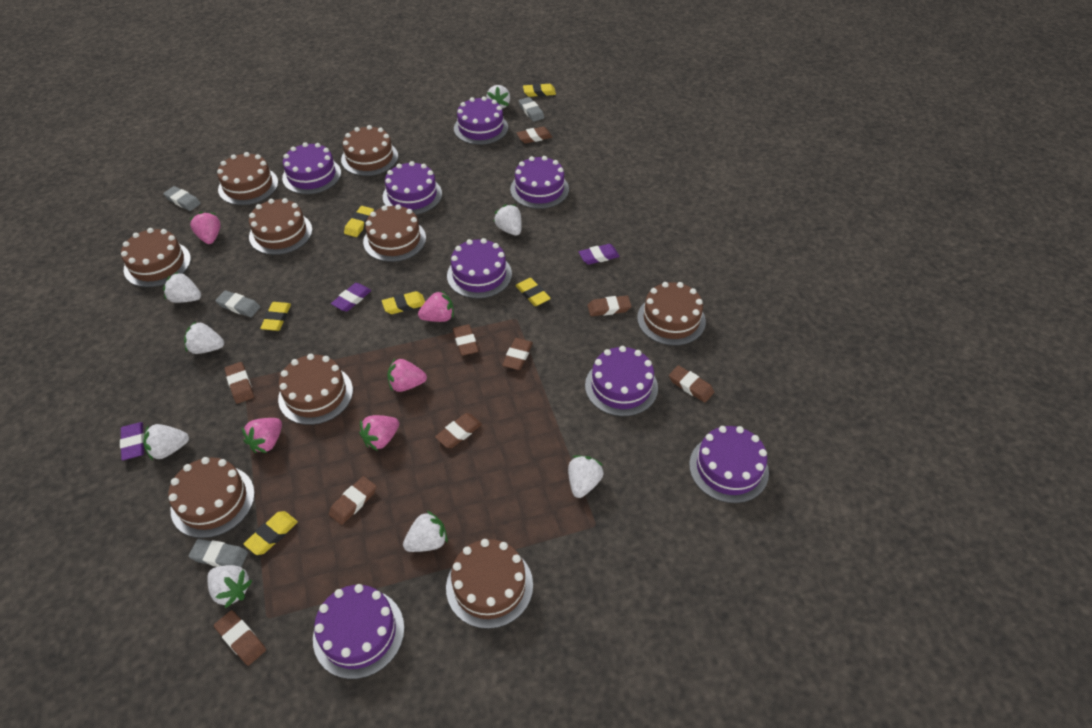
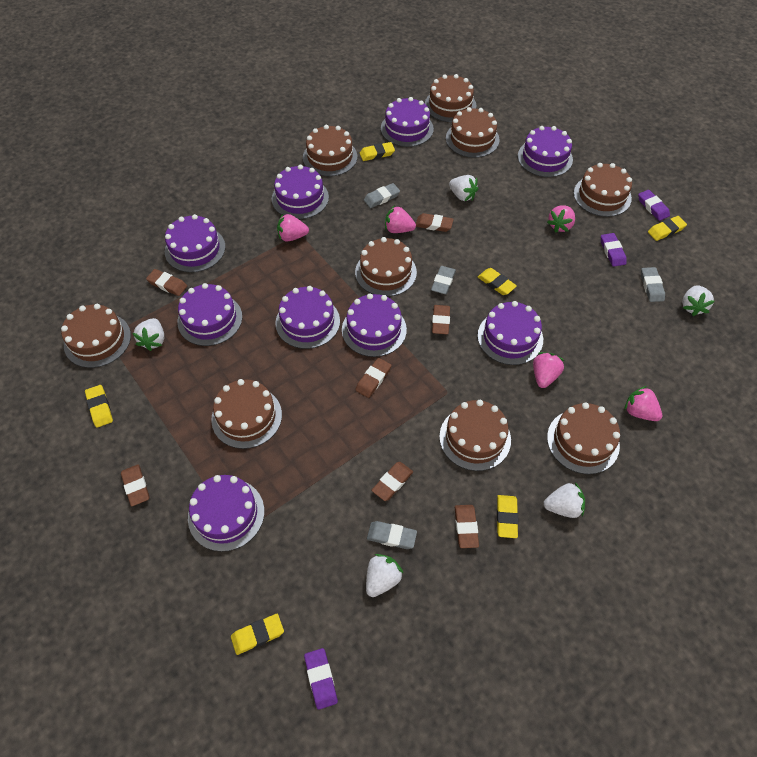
brown eraser: [214,610,266,666] [225,362,254,404] [329,476,376,525] [435,413,482,448] [452,324,479,356] [502,338,533,370] [517,127,552,144] [588,296,631,316] [669,365,714,403] = 9 -> [121,464,149,507] [146,269,187,296] [355,358,391,398] [371,462,413,501] [416,213,454,232] [432,305,450,334] [455,505,479,548] = 7
purple cake: [282,142,341,194] [313,584,404,679] [383,161,442,215] [447,238,512,299] [454,96,508,145] [510,156,569,209] [585,346,658,416] [689,426,769,503] = 8 -> [165,214,225,272] [177,283,242,346] [188,475,264,552] [272,165,329,219] [275,286,340,349] [342,293,407,357] [381,97,434,147] [478,301,543,365] [518,126,573,177] = 9
white strawberry: [143,424,189,460] [163,272,201,303] [184,321,224,354] [207,565,252,608] [403,510,448,552] [486,85,510,109] [493,204,522,236] [568,455,604,498] = 8 -> [133,318,164,351] [366,554,404,597] [449,175,478,201] [544,482,585,518] [682,285,715,316] = 5

